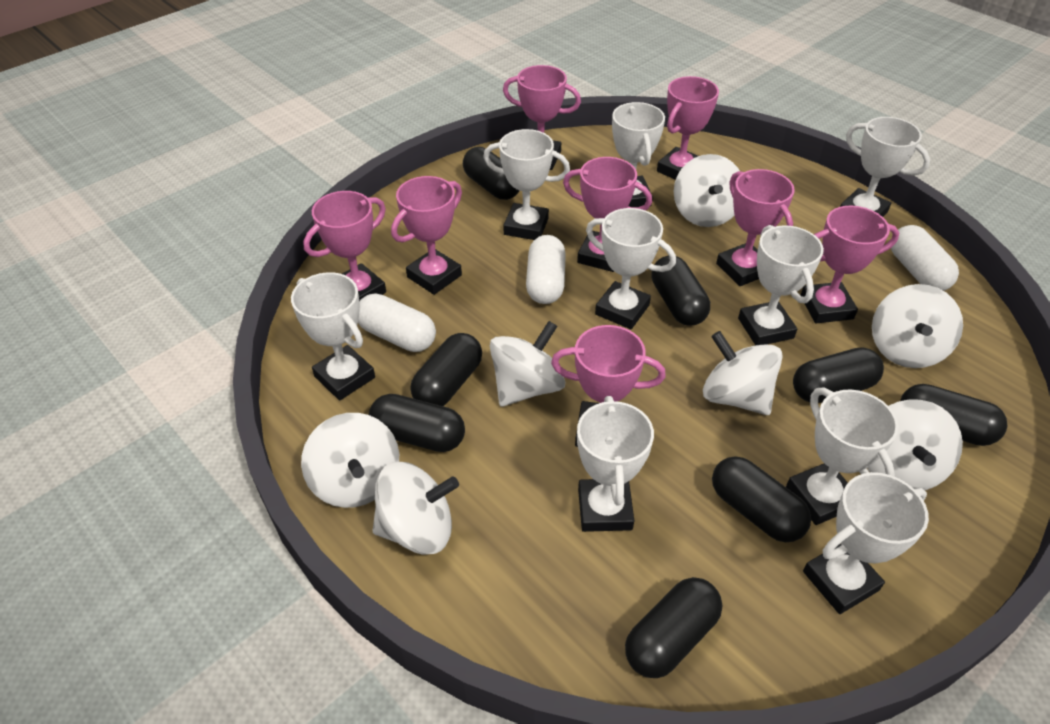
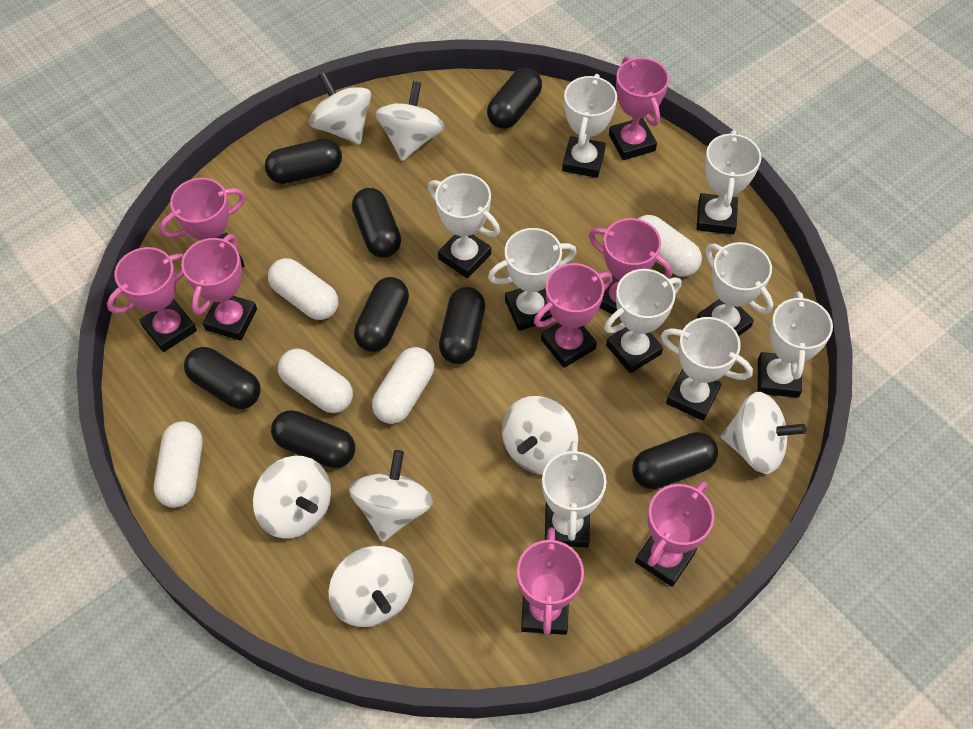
white capsule: [358,293,436,352] [526,235,566,304] [891,225,959,291] = 3 -> [154,421,203,508] [268,258,338,320] [278,349,353,413] [372,347,434,424] [638,215,702,277] = 5

